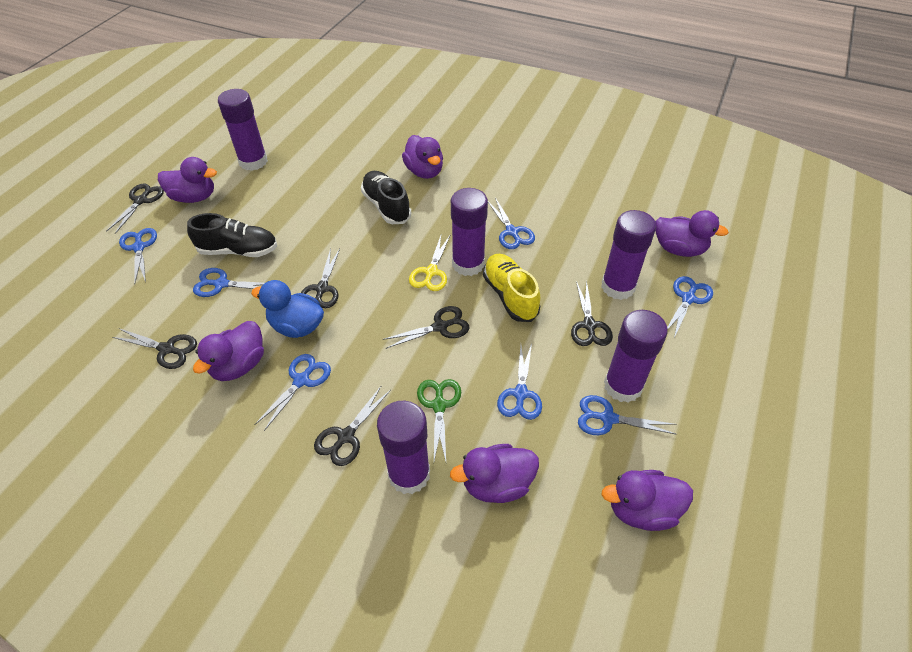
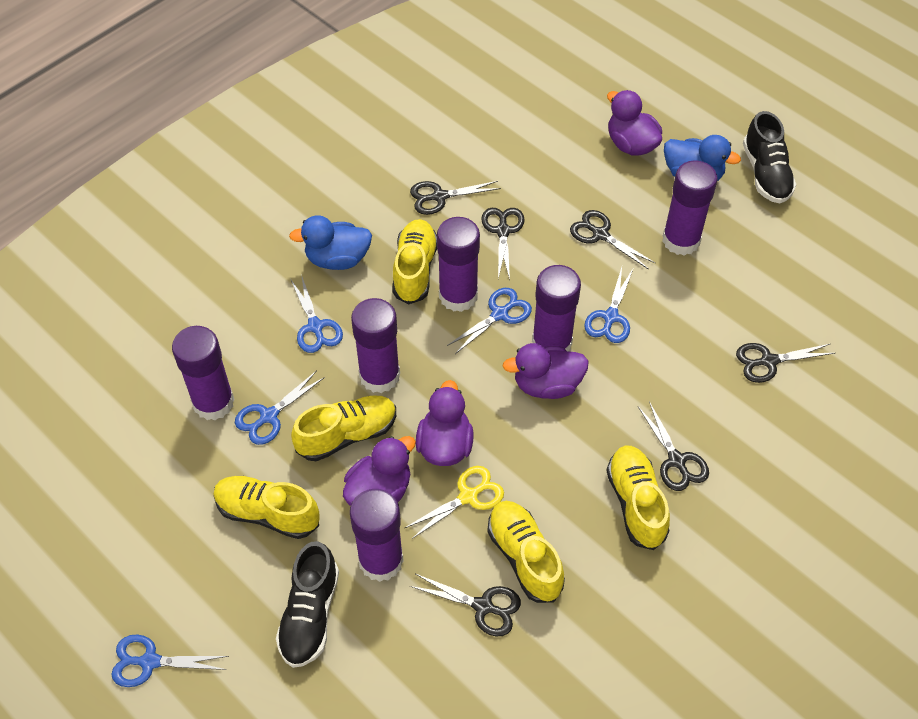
blue duck: [251,280,324,338] = 1 -> [289,215,372,270] [664,135,741,181] = 2
blue scissors: [119,228,157,284] [193,268,264,297] [254,354,331,431] [488,198,535,249] [497,343,542,420] [578,395,677,435] [667,276,713,338] = 7 -> [111,635,229,687] [235,370,325,445] [291,275,343,353] [447,288,532,354] [584,267,633,343] = 5
green scissors: [417,379,461,461] = 1 -> none = 0
purple duck: [158,157,217,203] [193,321,264,381] [402,135,443,179] [450,444,539,503] [602,470,693,531] [655,210,729,257] = 6 -> [343,436,416,506] [416,380,474,466] [502,343,589,399] [607,90,662,156] = 4
purple glue stick: [218,89,268,171] [377,401,430,494] [451,188,488,276] [601,210,656,300] [604,310,668,403] = 5 -> [172,326,235,420] [350,489,404,582] [351,298,400,393] [437,217,480,312] [532,265,581,352] [662,160,718,256] = 6
yellow shoe: [483,254,541,322] = 1 -> [213,476,320,539] [291,396,396,461] [392,219,437,304] [487,501,565,603] [606,446,670,550] = 5

